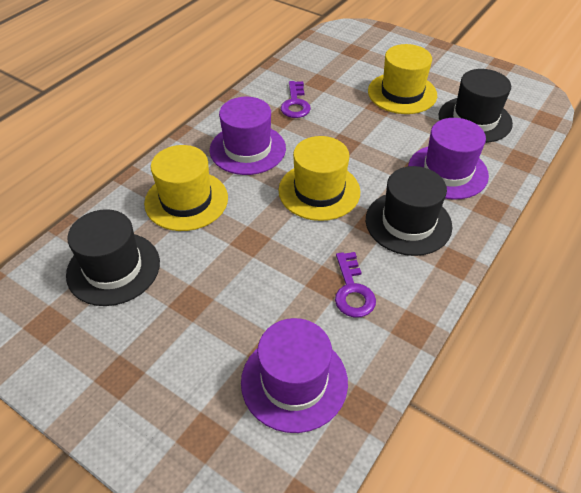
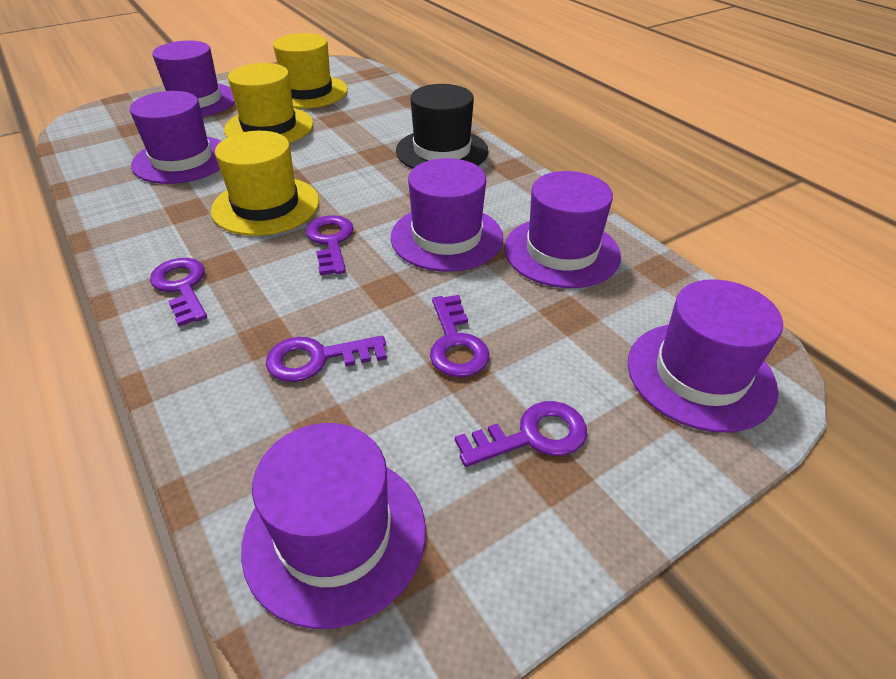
black hat: [66,209,160,306] [366,166,452,256] [439,69,513,143] = 3 -> [396,84,489,169] = 1
purple hat: [210,97,286,175] [241,318,348,433] [408,118,489,200] = 3 -> [130,91,221,184] [152,40,235,117] [241,423,426,629] [391,158,503,272] [504,171,621,288] [628,279,783,433] = 6
purple key: [280,81,311,118] [335,252,376,318] = 2 -> [150,258,207,326] [266,335,387,382] [306,215,354,275] [430,295,490,377] [455,401,587,467] = 5

